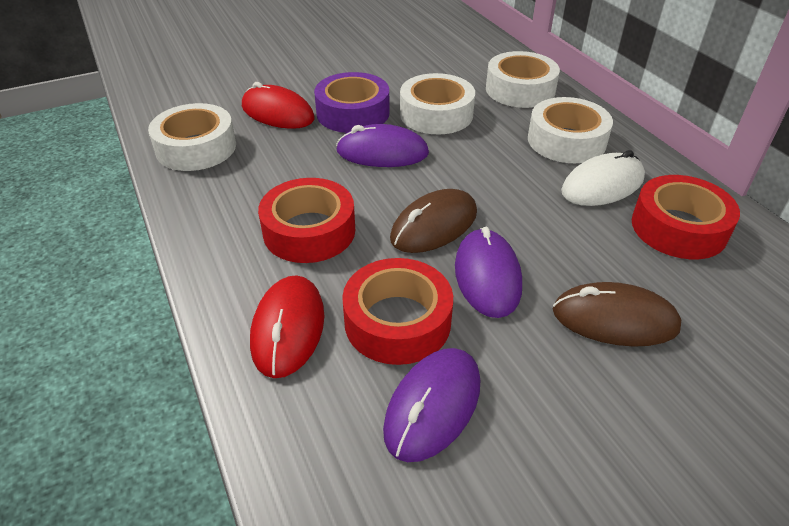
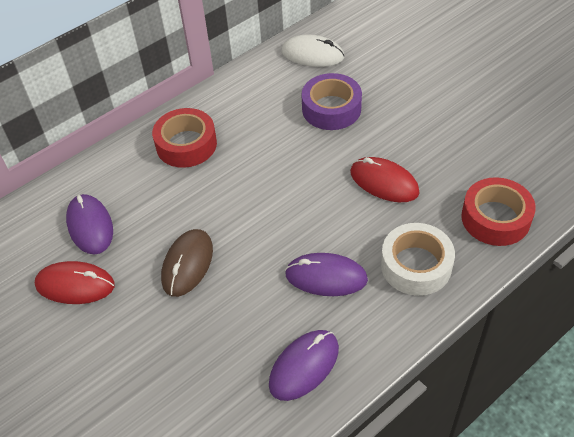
brown mouse: [390,189,477,253] [553,282,681,347] = 2 -> [161,229,213,297] = 1
red tape: [258,178,355,263] [342,258,453,365] [632,175,740,259] = 3 -> [152,108,217,168] [461,177,536,246] = 2
white tape: [148,103,236,171] [400,73,475,134] [486,51,560,108] [528,97,613,163] = 4 -> [381,223,455,296] = 1

